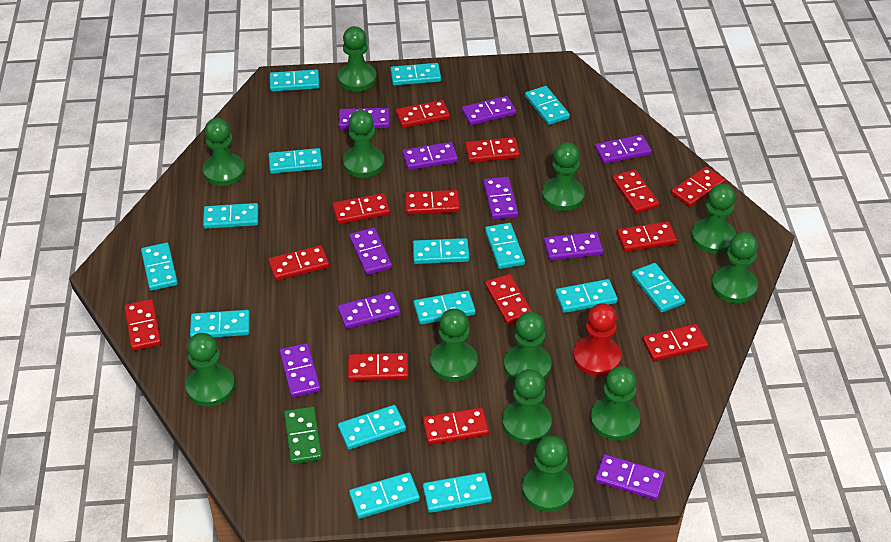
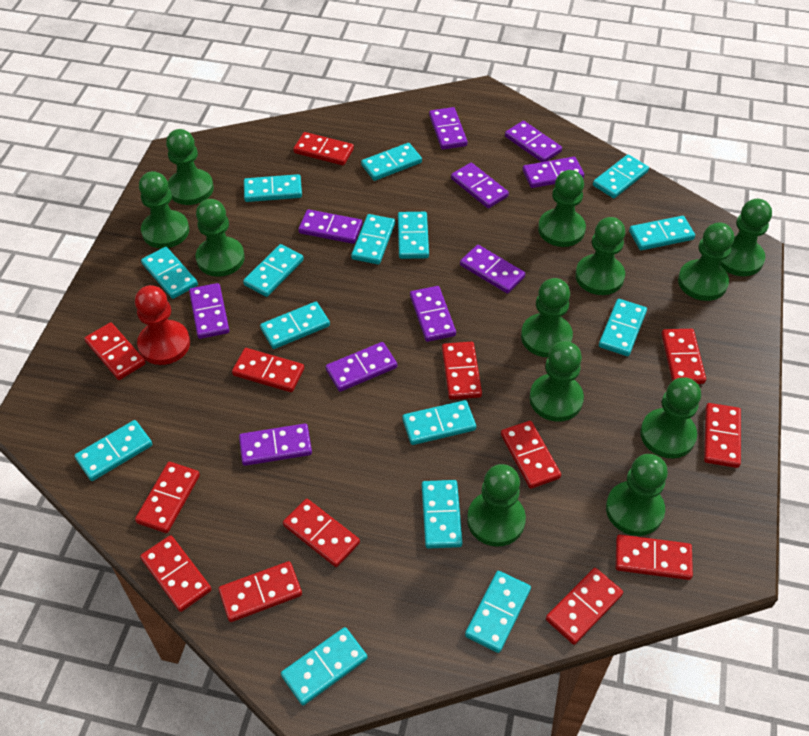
green domino: [284,406,322,464] = 1 -> none = 0

